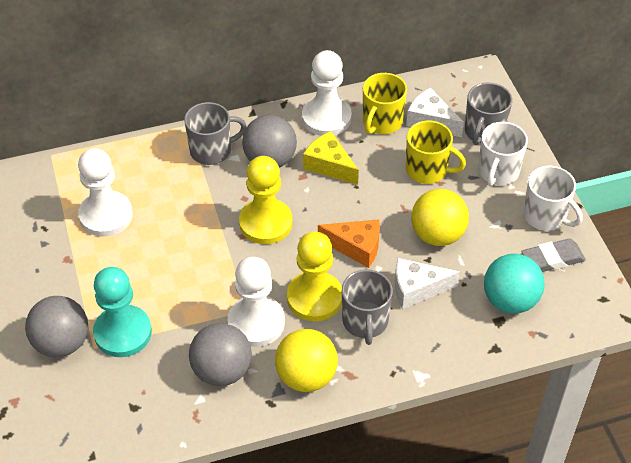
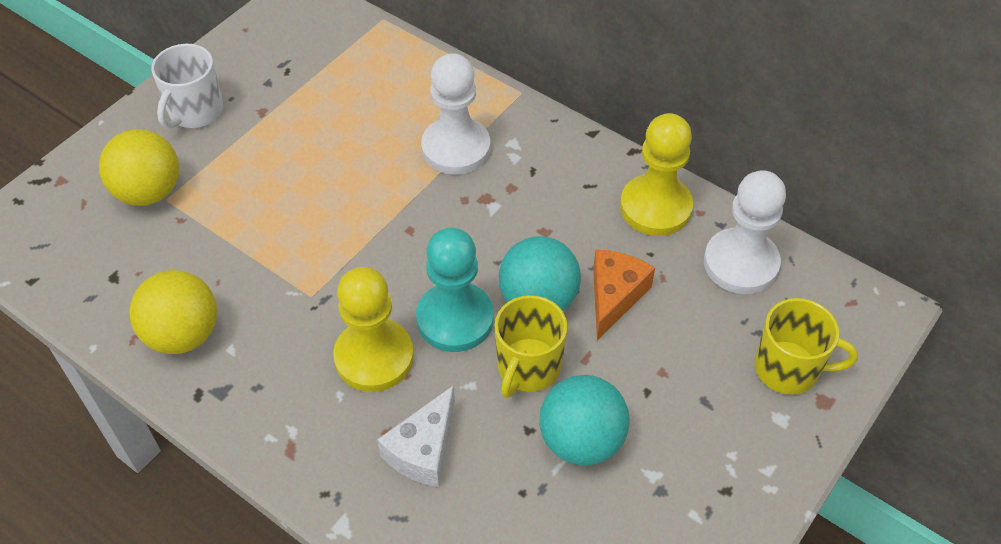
grey ball: [25,296,88,357] [189,323,252,386] [242,115,297,168] = 3 -> none = 0
grey eraser: [521,239,586,272] = 1 -> none = 0
grey mug: [184,102,247,165] [342,269,393,345] [465,82,512,145] = 3 -> none = 0
turquoise ball: [484,253,545,314] = 1 -> [499,236,581,311] [539,375,629,466] = 2
white cheese: [395,258,460,309] [406,88,464,137] = 2 -> [377,385,455,487] = 1
white mug: [478,122,528,187] [523,166,583,231] = 2 -> [151,44,223,129] = 1
white pawn: [78,148,133,237] [228,257,285,347] [302,50,352,136] = 3 -> [421,53,490,174] [704,170,786,294] = 2
yellow cheese: [303,131,359,185] = 1 -> none = 0

